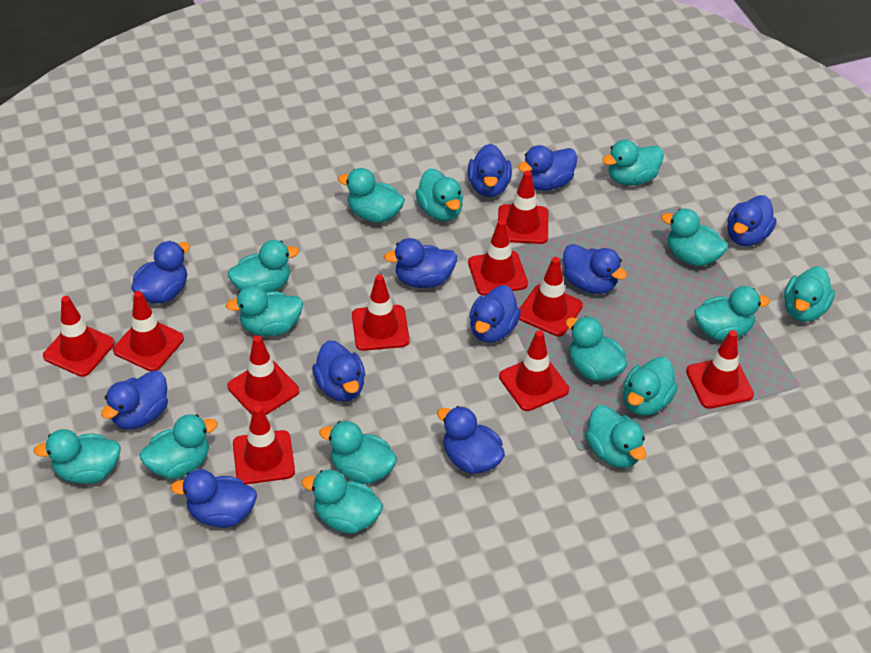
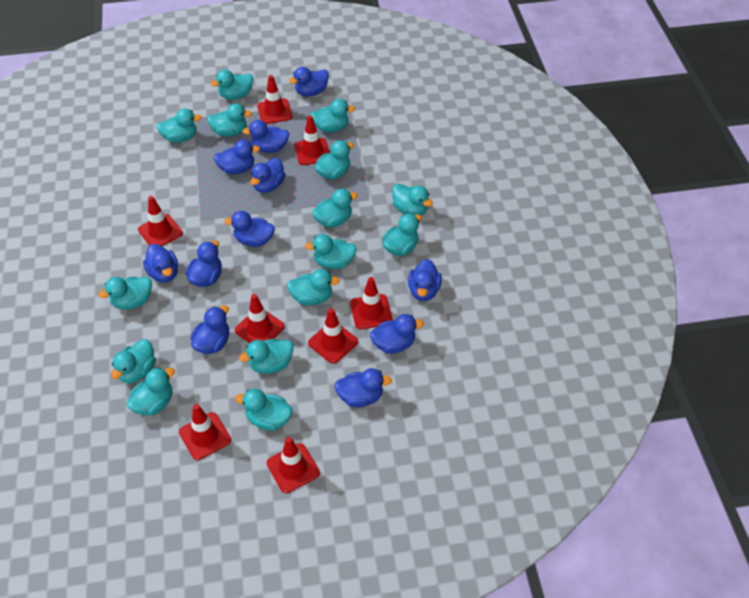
red traffic cone: [43,296,115,377] [113,291,184,371] [227,335,299,415] [233,405,295,485] [352,274,409,351] [468,219,528,295] [498,171,548,244] [499,330,569,411] [519,257,583,336] [686,330,754,409] = 10 -> [138,196,183,246] [179,404,231,460] [235,294,285,343] [257,75,293,124] [267,437,320,493] [294,115,330,165] [308,308,358,364] [350,277,393,329] = 8

